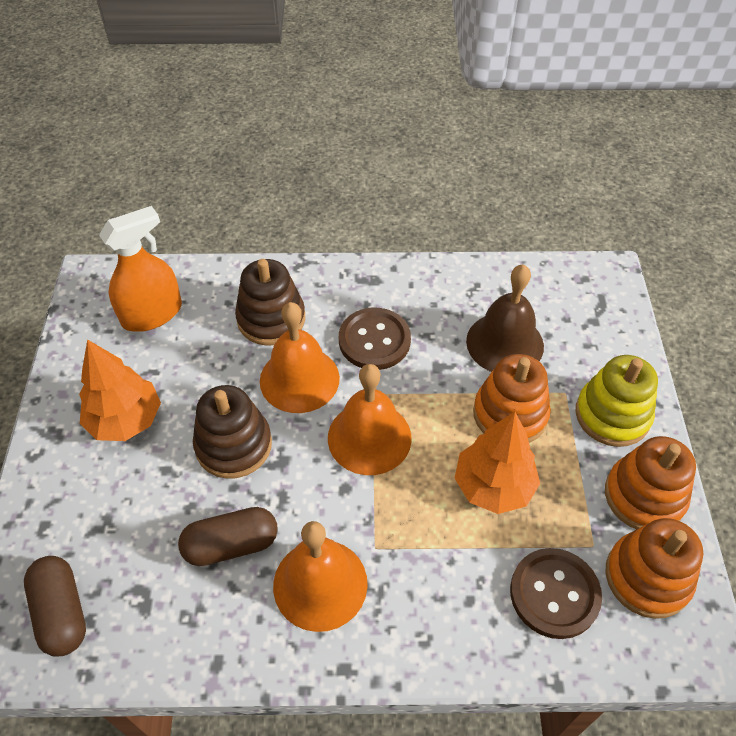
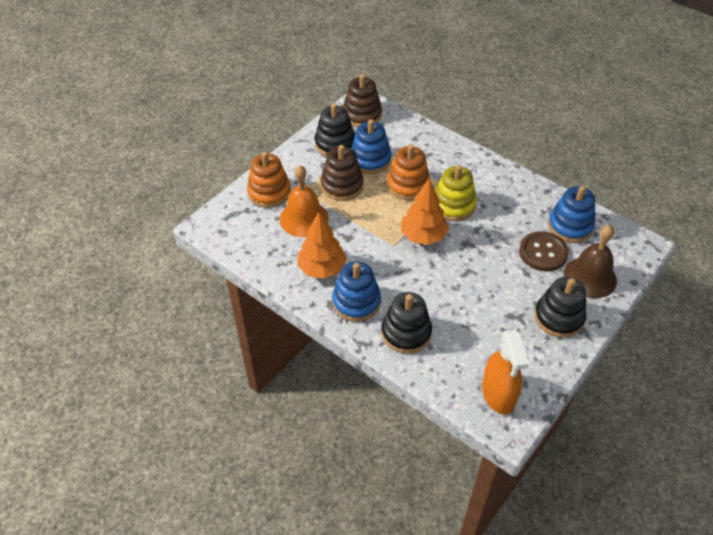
black stacking toy: none = 0 -> [315,103,355,156] [381,292,432,354] [534,277,586,338] = 3
blue stacking toy: none = 0 -> [332,262,381,322] [351,119,391,174] [548,186,595,243] = 3
brown button: [339,308,411,370] [510,548,602,639] = 2 -> [519,231,568,272] = 1
brown capsule: [24,556,86,657] [178,507,278,566] = 2 -> none = 0
orange bell: [260,302,340,413] [273,521,368,632] [328,364,412,475] = 3 -> [279,165,329,237] = 1
orange stacking toy: [473,354,551,443] [605,436,696,529] [606,518,703,619] = 3 -> [247,152,291,208] [387,144,430,200] = 2

